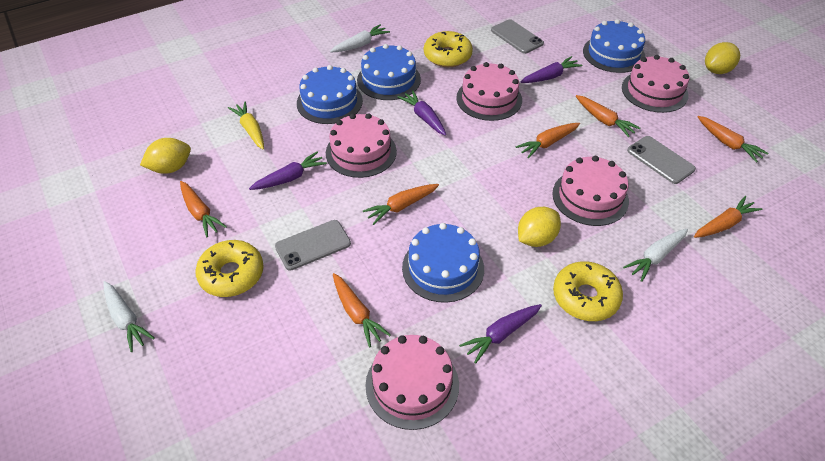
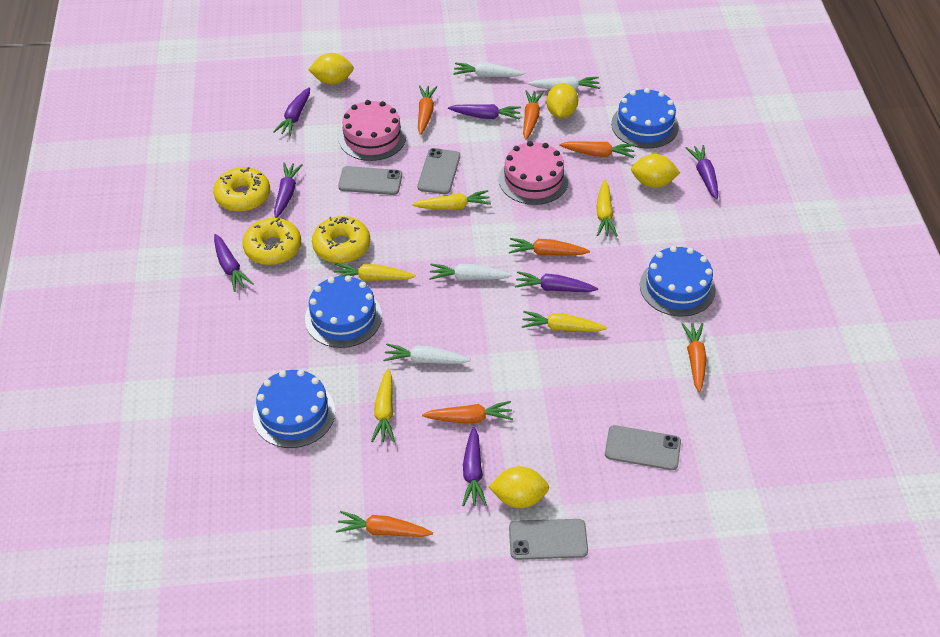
grey phone: [275,220,351,271] [491,19,544,54] [627,136,696,184] = 3 -> [338,166,402,195] [417,148,460,194] [509,519,588,560] [605,425,681,470] = 4
pink cake: [326,113,397,178] [365,335,459,430] [456,62,522,121] [552,156,629,226] [622,55,689,113] = 5 -> [339,100,406,161] [499,141,569,205] = 2
purple carrot: [249,152,327,190] [398,90,446,136] [459,304,542,364] [521,56,583,83] = 4 -> [214,234,254,292] [273,87,310,136] [274,163,303,218] [448,104,521,119] [462,426,487,506] [515,271,598,292] [686,145,718,199] = 7
white carrot: [103,281,155,352] [330,24,390,52] [623,229,688,282] = 3 -> [383,343,471,364] [429,264,512,281] [453,63,524,77] [528,76,600,90] = 4
yellow carrot: [228,102,264,149] = 1 -> [334,263,416,281] [371,368,395,442] [412,190,491,210] [521,311,607,332] [596,180,618,236] = 5
yellow lemon: [140,138,191,174] [518,207,561,247] [705,42,740,74] = 3 -> [308,53,354,85] [489,466,549,508] [546,83,578,118] [631,154,680,188] = 4

